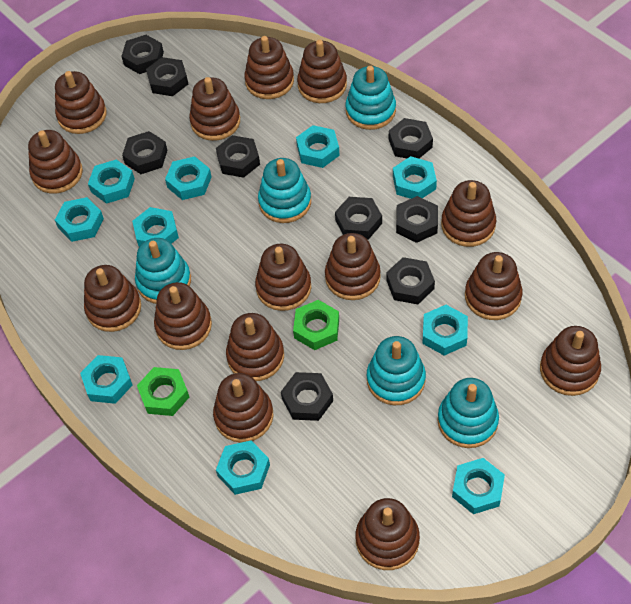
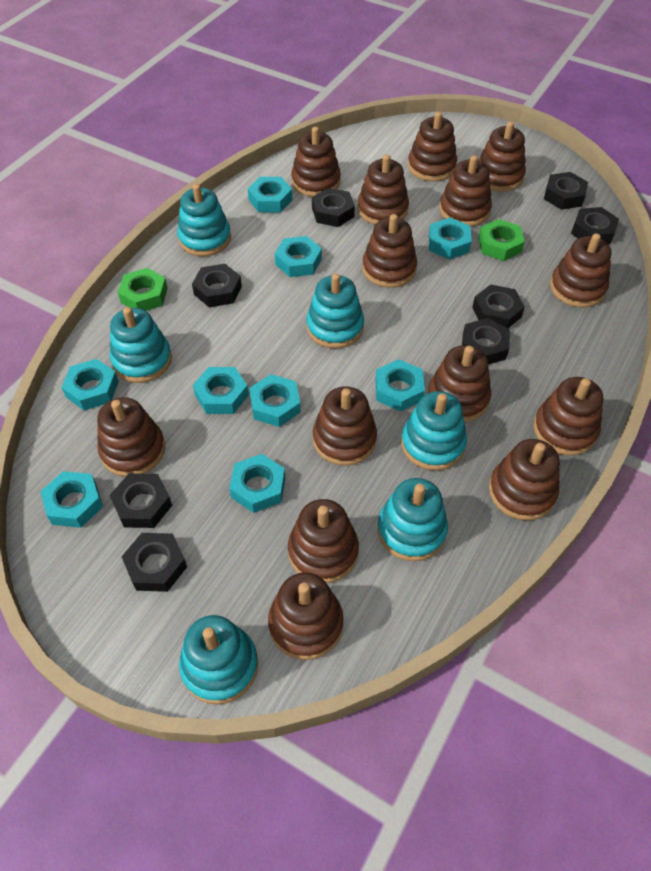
black nut: [121,35,164,74] [122,131,167,174] [146,57,188,96] [216,135,260,178] [281,372,333,421] [335,197,382,240] [386,257,435,304] [389,118,433,158] [396,196,438,243] = 9 -> [109,474,172,528] [121,533,187,592] [192,264,242,307] [312,188,355,227] [462,318,510,364] [472,284,525,328] [544,172,588,210] [571,207,619,244] = 8
brown stacking toy: [28,130,83,194] [55,71,107,134] [84,265,141,332] [154,282,212,350] [189,77,240,141] [213,373,274,443] [226,313,284,381] [244,36,294,99] [255,244,311,311] [297,40,347,103] [325,233,381,300] [355,498,420,570] [441,180,496,247] [465,252,523,320] [540,326,601,396] = 15 -> [97,397,165,477] [268,572,344,660] [288,499,359,583] [291,127,341,197] [313,386,377,466] [358,154,409,225] [362,214,417,288] [408,112,457,181] [428,345,491,422] [440,155,492,227] [478,121,526,192] [489,439,560,520] [534,377,603,455] [550,233,612,308] = 14
turquoise nut: [55,197,104,242] [80,355,133,404] [88,159,135,204] [132,207,179,247] [165,156,212,200] [216,440,270,495] [296,125,340,168] [393,156,437,199] [422,305,468,356] [452,458,505,514] = 10 -> [41,471,103,528] [61,359,119,411] [193,367,249,414] [229,454,285,513] [248,177,292,212] [249,374,301,427] [275,236,322,277] [375,359,425,411] [429,218,472,260] = 9
turquoise stacking toy: [135,238,191,304] [258,158,311,223] [346,66,396,130] [367,336,426,405] [437,378,499,448] = 5 -> [110,307,172,383] [177,184,231,256] [179,615,258,704] [306,273,364,349] [377,478,448,561] [401,391,467,471] = 6

